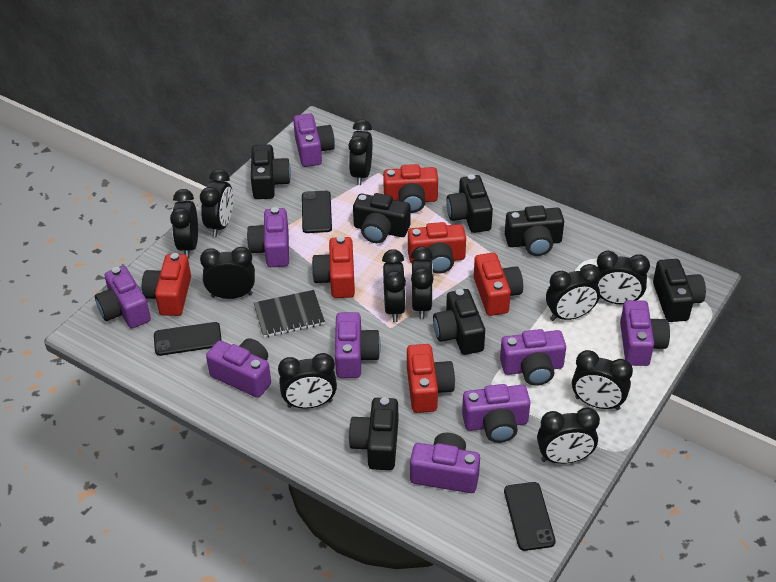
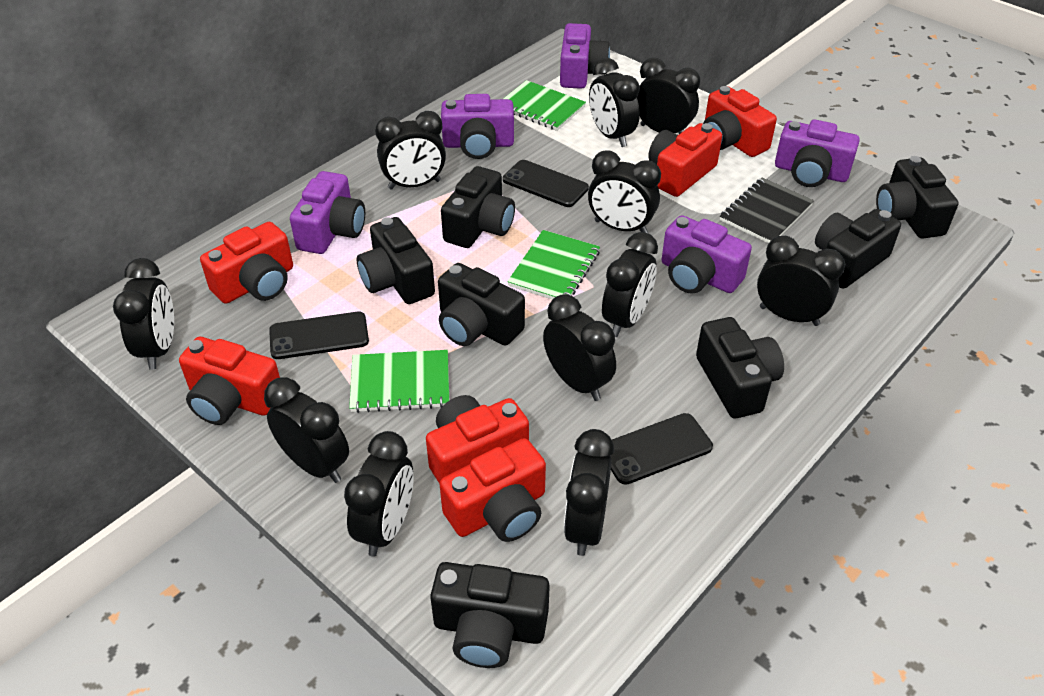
green notebook: none = 0 -> [349,350,449,413] [503,80,586,131] [507,230,600,300] = 3
purple camera: [95,266,151,328] [206,338,271,398] [247,207,289,267] [293,113,335,167] [335,312,381,378] [410,433,480,493] [462,384,530,443] [500,329,566,386] [620,300,670,366] = 9 -> [290,171,365,254] [441,94,514,159] [560,23,610,89] [662,215,752,294] [775,120,860,187] = 5

